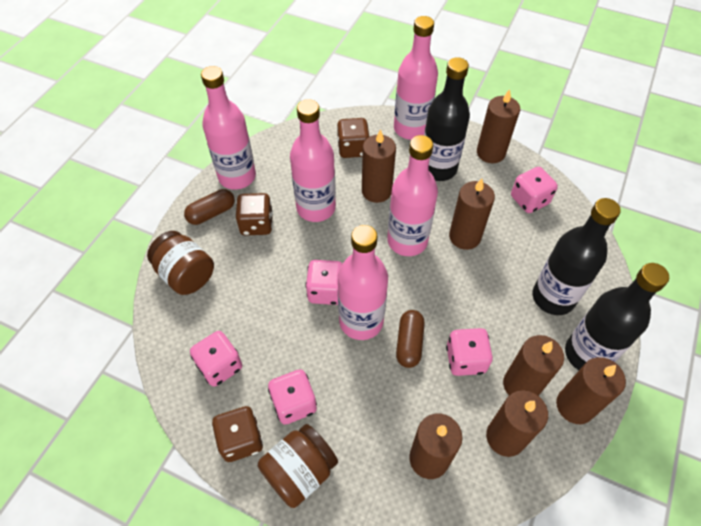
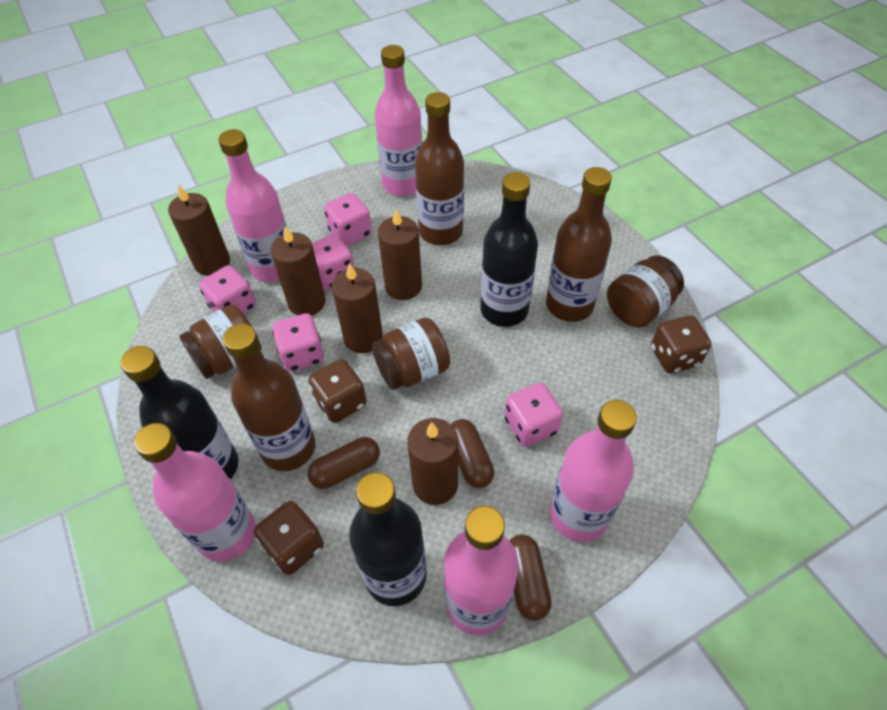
brown bottle: none = 0 -> [223,324,315,471] [415,92,464,245] [546,167,612,322] = 3
brown candle: [362,129,396,203] [409,414,463,479] [449,178,495,250] [477,89,520,163] [486,390,548,457] [503,335,564,396] [556,357,626,424] = 7 -> [168,184,230,276] [271,226,326,316] [332,263,383,353] [378,209,422,300] [407,418,458,505] = 5
brown capsule: [184,189,235,225] [396,310,425,368] = 2 -> [308,437,380,489] [451,419,494,488] [510,534,552,621] = 3
brown jar: [147,231,214,295] [258,424,338,508] = 2 -> [179,304,261,379] [372,317,450,390] [607,255,684,328] = 3

